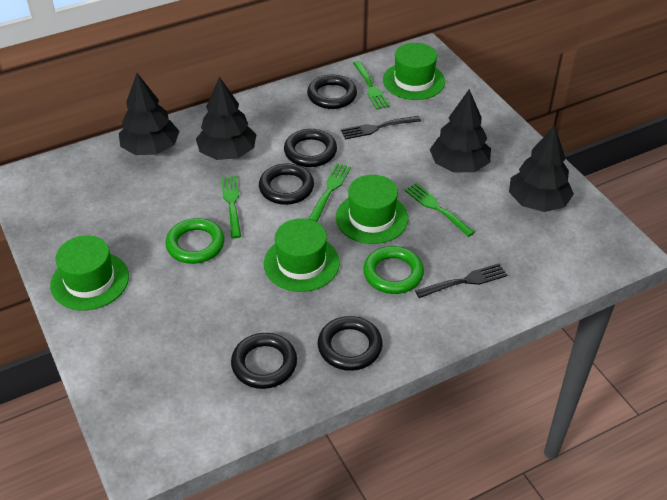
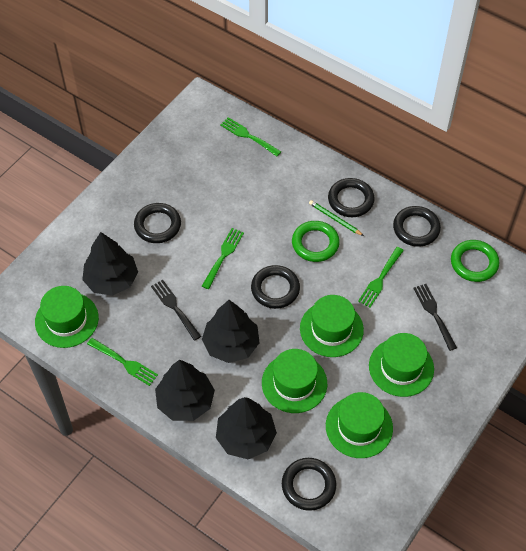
green hat: [50,235,129,310] [264,218,340,292] [336,175,409,244] [383,43,445,100] = 4 -> [35,286,99,348] [262,349,327,413] [300,295,364,357] [326,392,393,458] [369,333,434,397] = 5
green pencil: none = 0 -> [309,200,364,236] = 1

